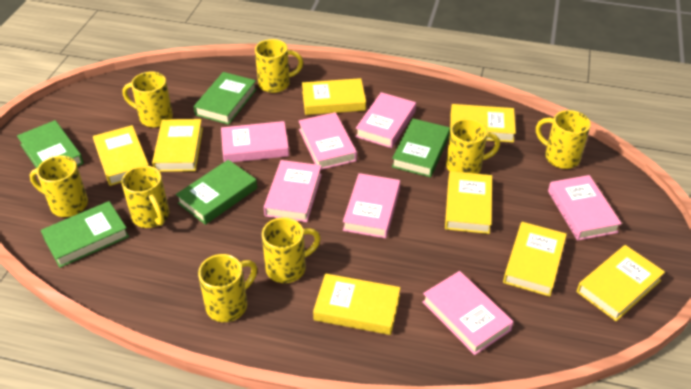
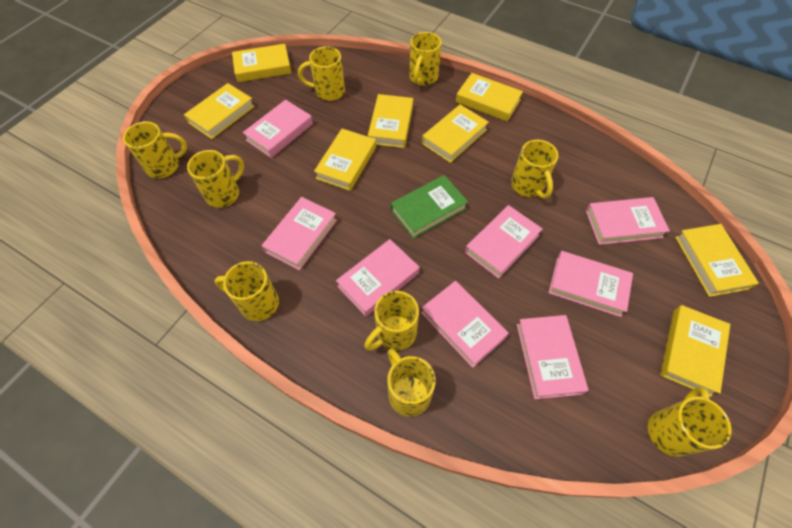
green book: [17,120,84,168] [41,201,129,268] [176,160,257,225] [194,72,257,125] [392,118,450,177] = 5 -> [391,175,468,239] = 1
pink book: [221,121,289,162] [264,160,322,222] [299,112,357,170] [343,173,400,238] [356,92,416,148] [422,271,514,355] [548,175,622,240] = 7 -> [243,100,313,158] [262,197,337,270] [336,239,420,317] [421,281,509,368] [465,205,543,279] [517,315,589,399] [548,251,633,317] [586,197,670,245] = 8
yellow mug: [30,155,88,217] [121,166,169,228] [123,71,173,127] [198,254,257,322] [255,39,303,93] [262,217,321,283] [446,119,500,174] [536,110,591,169] = 8 -> [123,121,187,179] [187,150,244,208] [215,261,279,321] [298,46,345,101] [364,291,419,351] [387,349,436,417] [409,32,442,86] [511,140,558,199] [648,387,732,457] = 9

